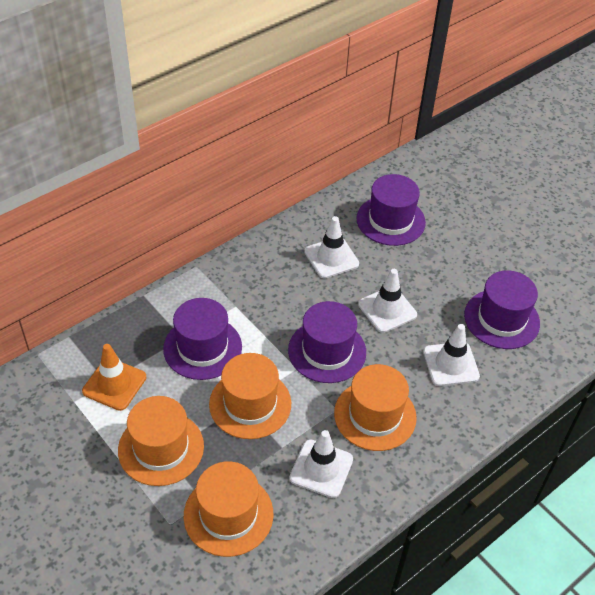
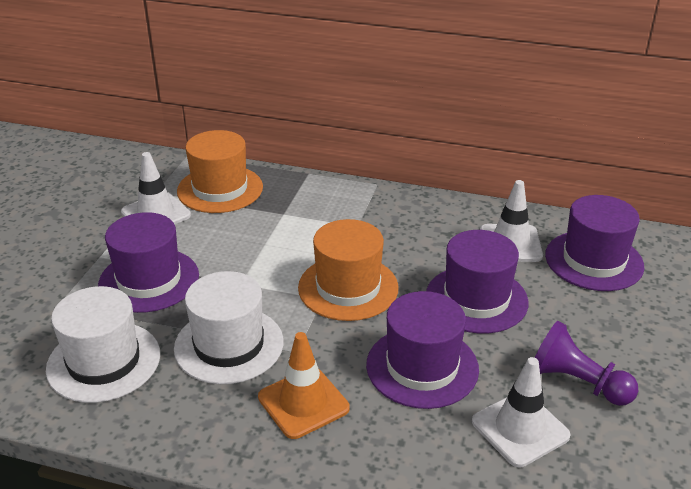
orange hat: [118,396,204,486] [184,461,273,557] [209,353,291,439] [334,364,417,451] = 4 -> [177,130,263,213] [298,219,399,321] = 2
purple pawn: none = 0 -> [534,321,638,406] = 1
white hat: none = 0 -> [46,286,160,403] [174,271,284,384] = 2
white traffic cone: [289,430,353,498] [304,216,359,279] [358,269,417,333] [423,324,480,386] = 4 -> [121,152,191,225] [472,357,571,467] [480,180,543,262] = 3

